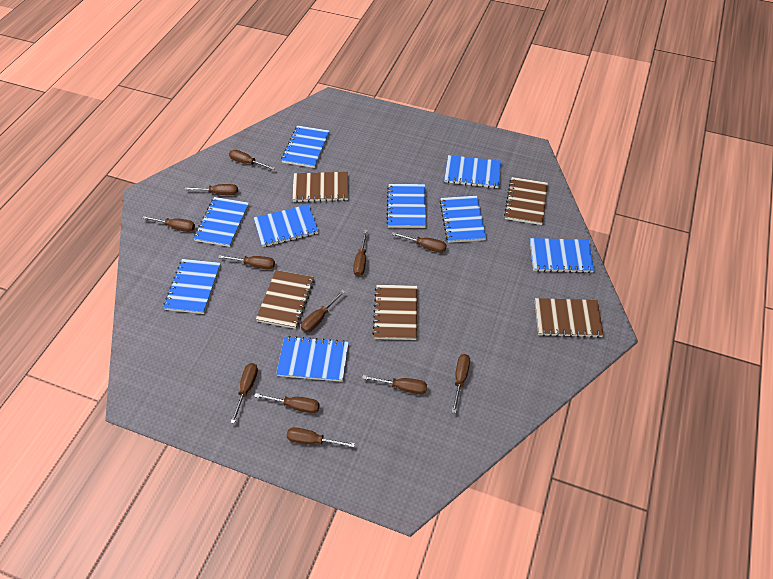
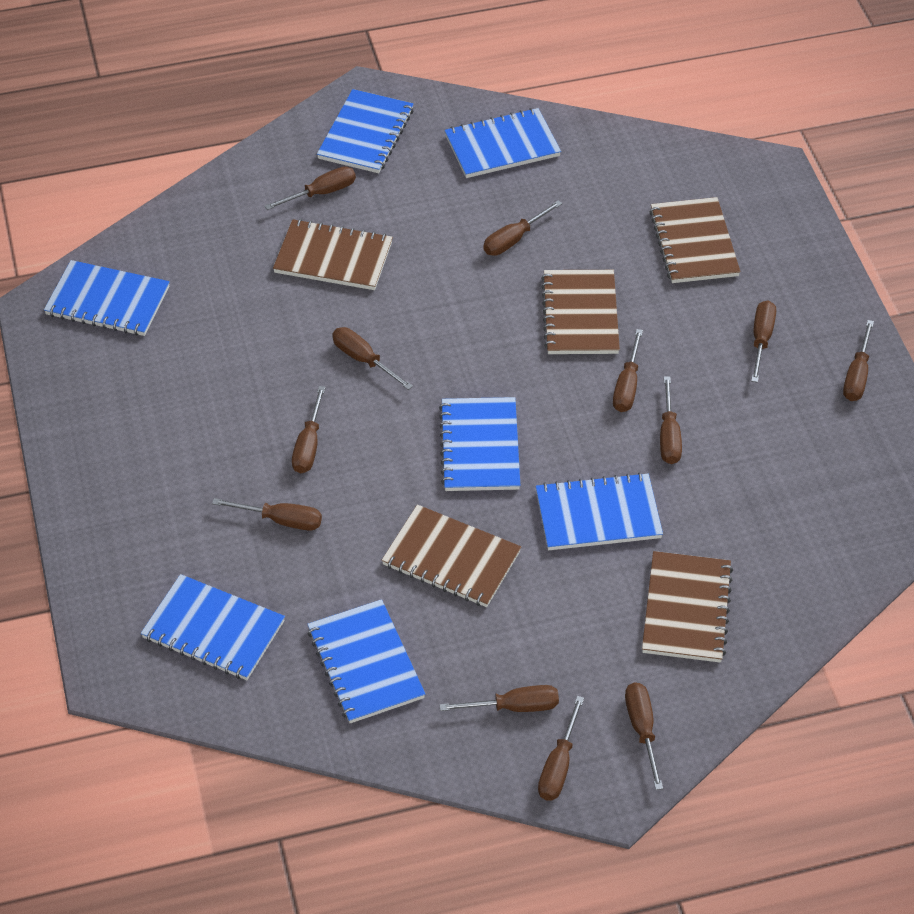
blue notebook: [163,259,221,314] [193,197,249,247] [254,204,318,247] [276,336,349,382] [281,125,330,168] [386,184,426,228] [440,196,486,243] [444,155,501,188] [530,238,594,273] = 9 -> [44,260,170,336] [141,574,285,680] [307,599,425,723] [317,89,414,173] [439,397,520,491] [444,108,561,178] [536,472,663,550] = 7

